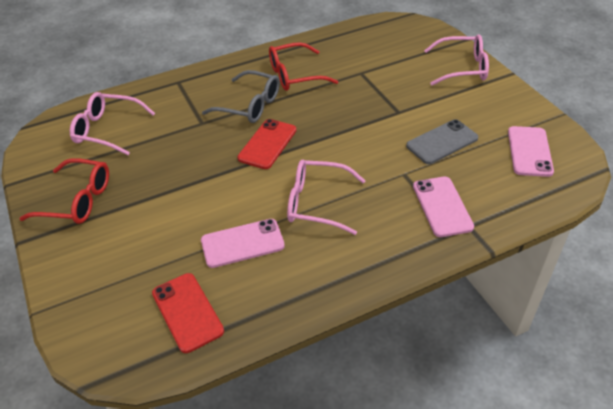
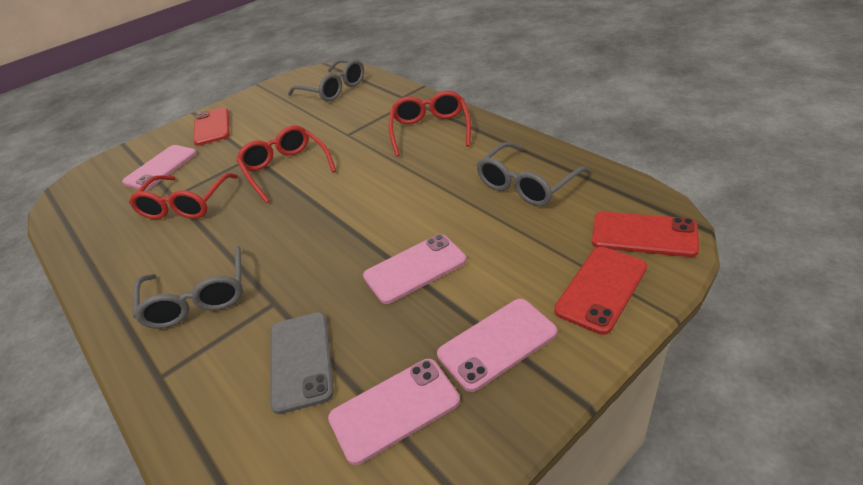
grey glasses: [202,70,280,123] = 1 -> [133,246,243,329] [288,59,364,102] [476,142,590,206] = 3
pink glasses: [70,92,155,155] [287,160,366,235] [424,34,489,86] = 3 -> none = 0
pink phone: [201,219,285,268] [413,177,474,237] [508,126,554,177] = 3 -> [122,145,197,191] [328,359,460,465] [363,234,467,304] [437,299,557,392] = 4
red glasses: [19,158,109,224] [269,42,338,91] = 2 -> [129,173,238,219] [236,126,336,203] [389,91,471,157] = 3
red phone: [152,273,224,353] [237,119,296,169] = 2 -> [193,107,230,146] [554,247,647,335] [592,212,699,257] = 3

